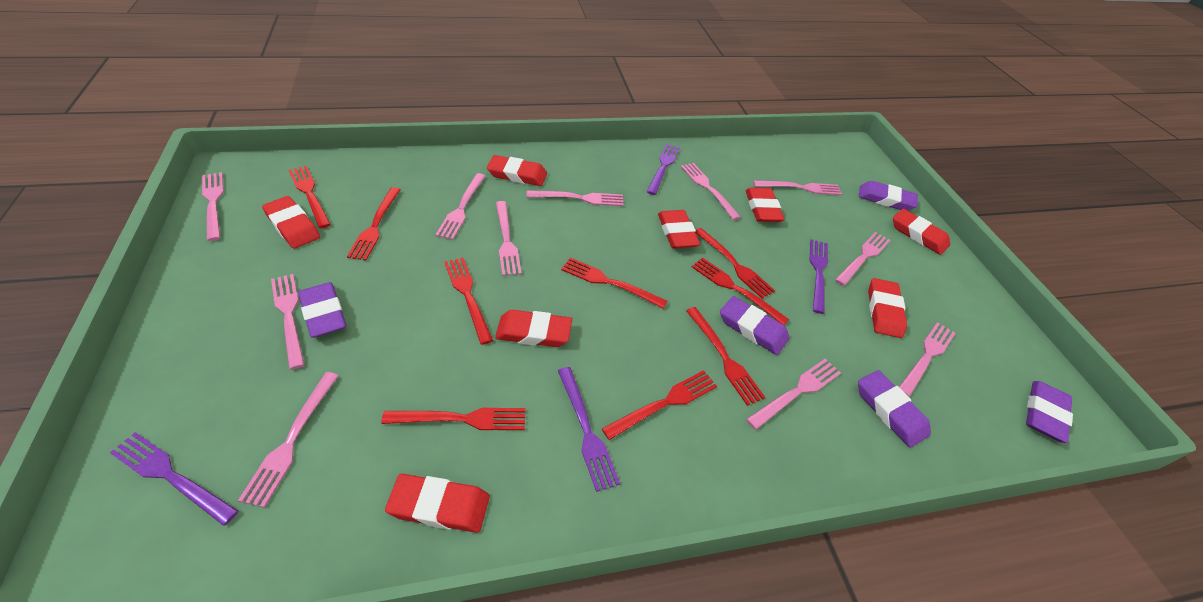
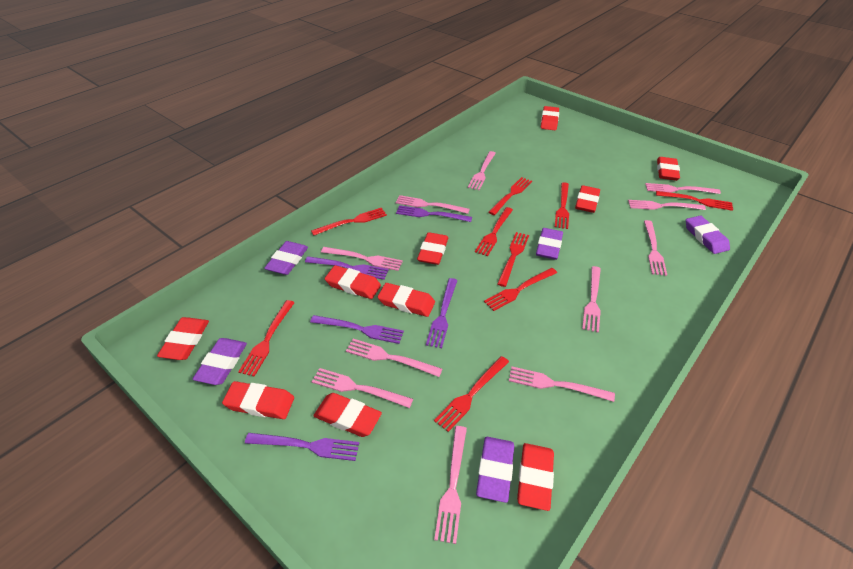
purple fork: [110,432,238,526] [558,367,620,492] [647,143,680,195] [810,239,828,314] = 4 -> [245,433,359,461] [305,256,389,280] [310,315,404,344] [396,205,472,222] [426,278,458,348] = 5
red eraser: [262,196,320,249] [385,474,490,533] [487,155,547,186] [495,310,572,347] [658,210,700,248] [746,188,785,222] [868,278,907,338] [893,209,950,255] = 8 -> [157,317,209,360] [222,381,294,419] [313,393,382,437] [325,265,381,299] [378,283,435,317] [417,232,448,265] [517,443,554,511] [541,106,559,130] [575,185,600,213] [657,157,680,181] = 10

